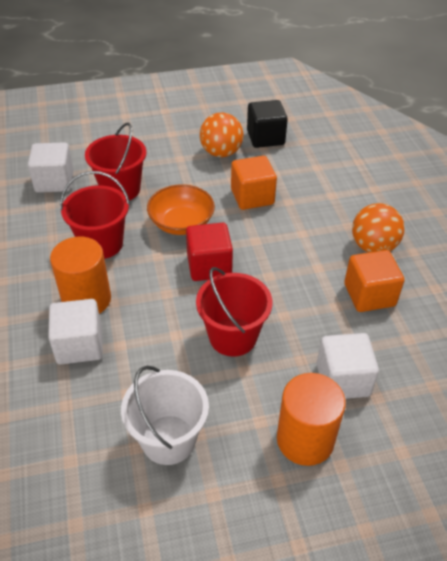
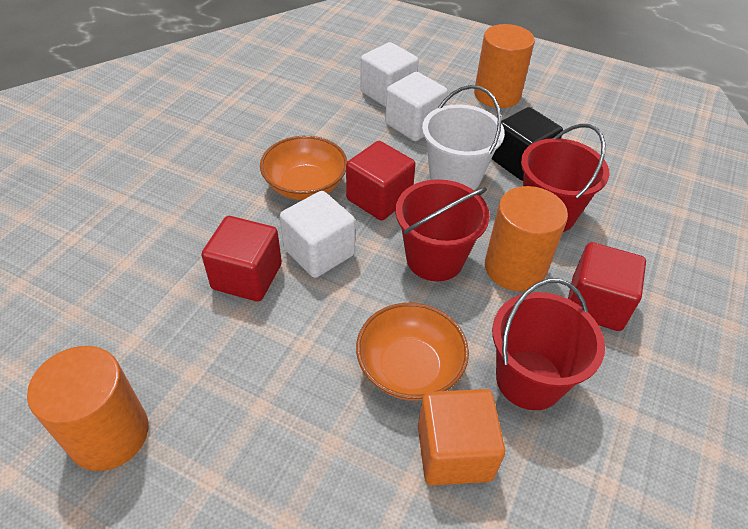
orange ball: [200,113,243,157] [352,203,405,253] = 2 -> none = 0
orange bowl: [147,184,215,235] = 1 -> [260,136,348,200] [356,303,469,400] = 2
orange cube: [231,156,277,210] [344,250,405,312] = 2 -> [418,389,505,486] = 1
orange cylinder: [50,237,111,314] [277,373,346,466] = 2 -> [27,346,149,471] [474,24,535,108] [485,186,568,291] = 3
red cube: [186,223,233,281] = 1 -> [201,216,282,302] [346,141,416,221] [568,242,646,331] = 3

